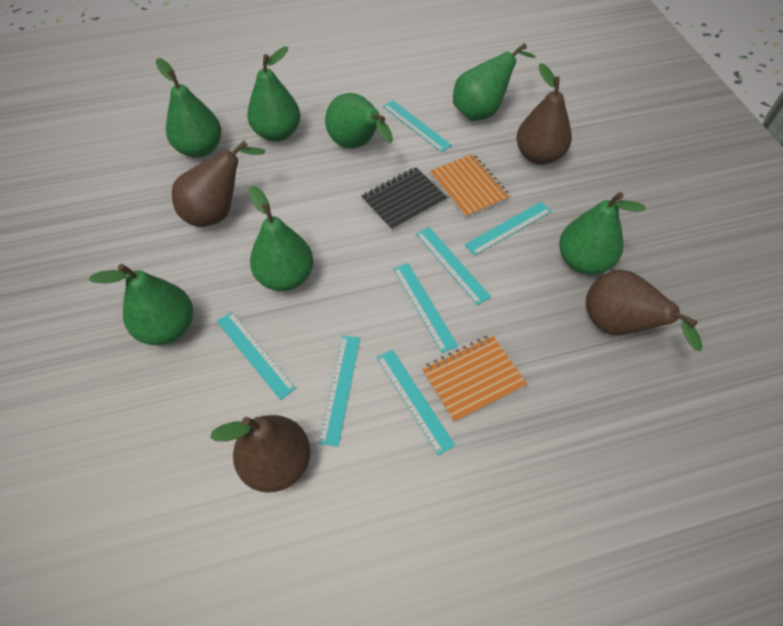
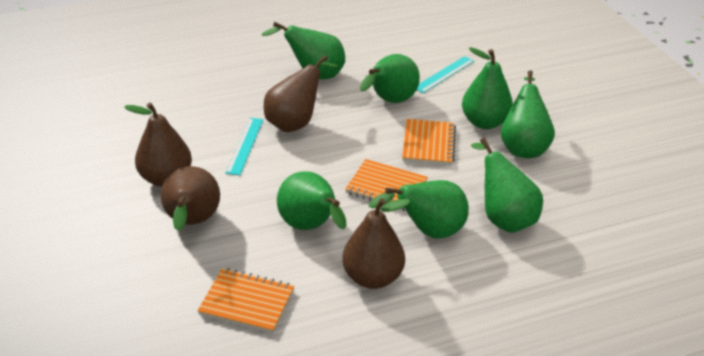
black notebook: [361,167,448,231] = 1 -> none = 0
orange notebook: [422,335,527,422] [430,154,510,218] = 2 -> [198,268,294,333] [345,159,428,211] [402,119,456,165] = 3
turquoise ruler: [217,312,296,400] [318,335,360,447] [376,349,455,456] [383,101,452,152] [393,263,458,353] [416,227,491,305] [465,202,552,255] = 7 -> [225,118,263,175] [417,56,474,93] = 2

